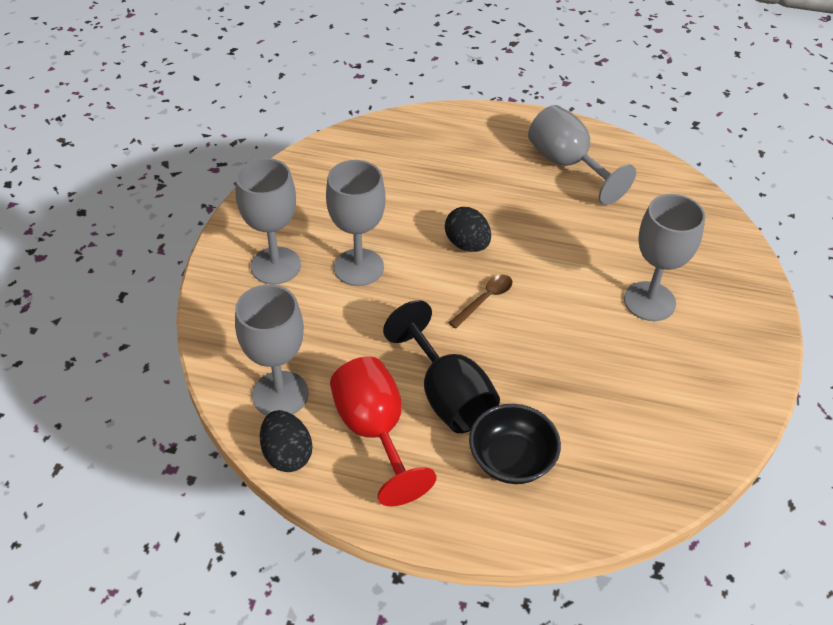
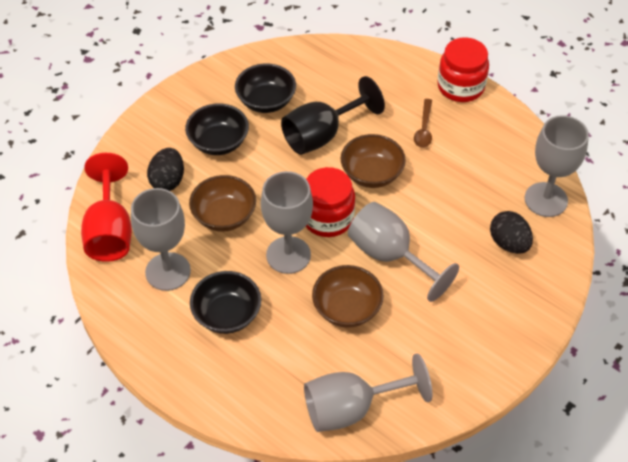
black bowl: [469,404,561,484] = 1 -> [185,103,249,155] [190,271,261,334] [235,64,296,113] = 3
brown bowl: none = 0 -> [189,175,256,232] [312,265,384,328] [341,134,406,188] = 3
red jar: none = 0 -> [306,167,355,237] [438,37,489,102] = 2

